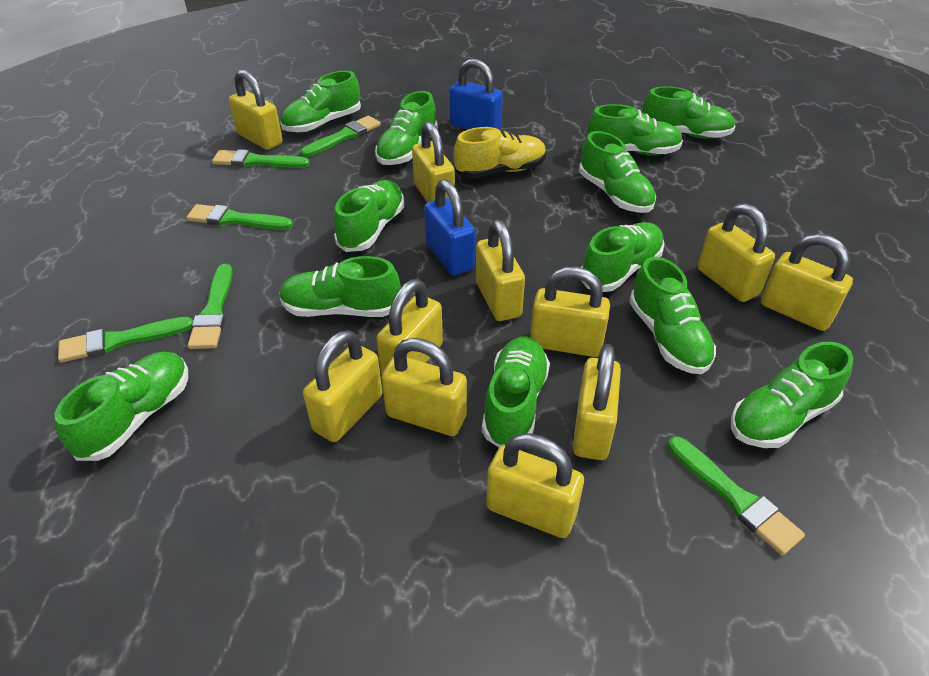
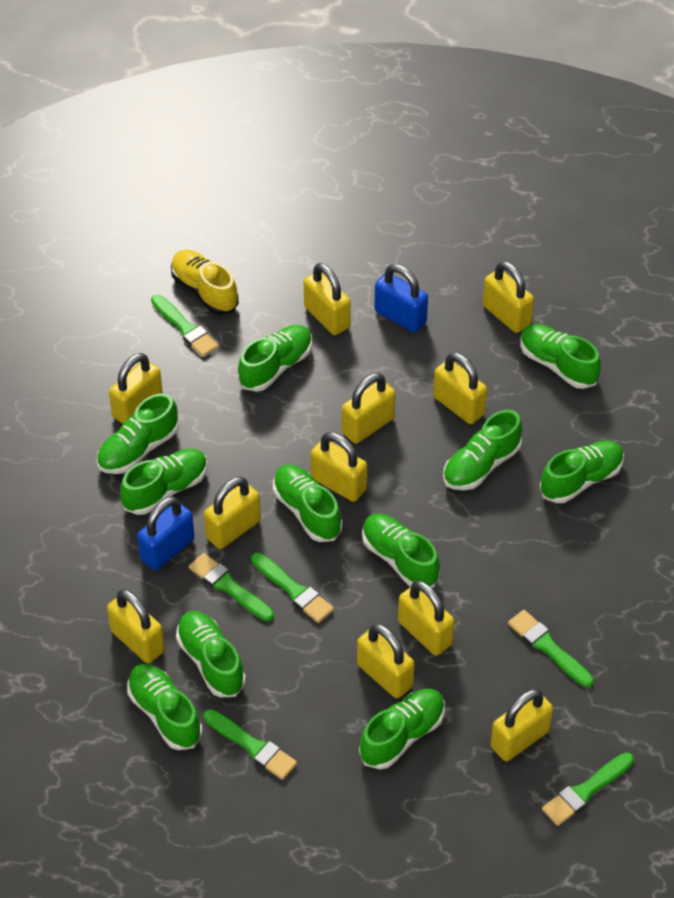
green shoe: [55,352,188,461] [279,256,401,317] [280,71,361,133] [334,180,404,252] [375,91,438,165] [482,336,550,448] [579,131,656,213] [581,222,664,292] [588,104,683,155] [629,257,716,374] [642,86,735,139] [731,342,853,448] = 12 -> [96,393,179,474] [120,449,208,515] [127,664,202,750] [176,611,246,698] [238,325,312,392] [273,464,342,542] [359,689,445,769] [362,514,440,588] [443,410,522,490] [520,324,601,389] [540,441,624,503] = 11

